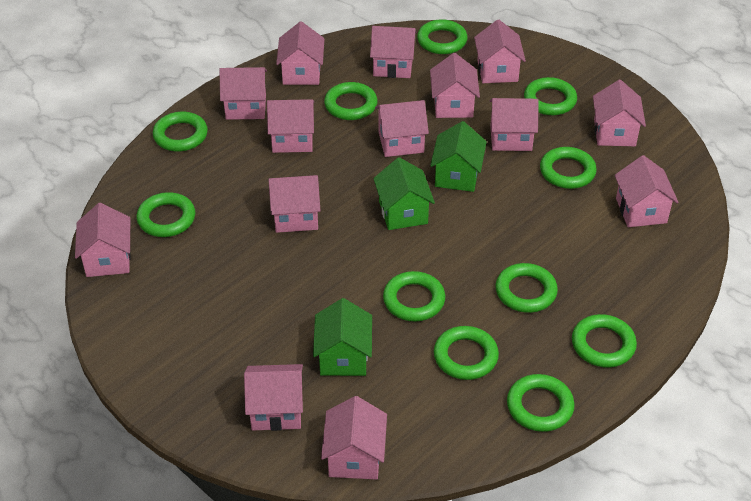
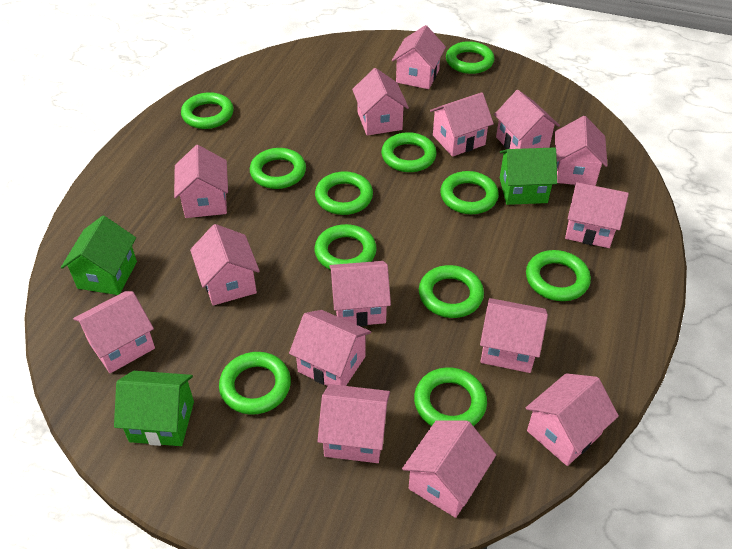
pink house: [75,203,131,277] [220,67,267,120] [244,364,303,431] [267,99,314,153] [268,175,321,233] [276,21,325,85] [321,396,387,480] [370,26,416,78] [375,100,429,157] [430,53,480,118] [474,19,526,83] [490,98,539,151] [593,80,646,146] [615,155,679,227] = 14 -> [73,291,155,373] [174,145,228,218] [190,224,260,306] [289,310,371,386] [317,384,390,463] [329,261,391,326] [352,68,409,136] [392,25,446,89] [402,420,496,518] [430,92,494,157] [480,298,548,373] [494,90,560,149] [526,373,619,466] [555,116,608,186] [565,182,629,248] = 15

